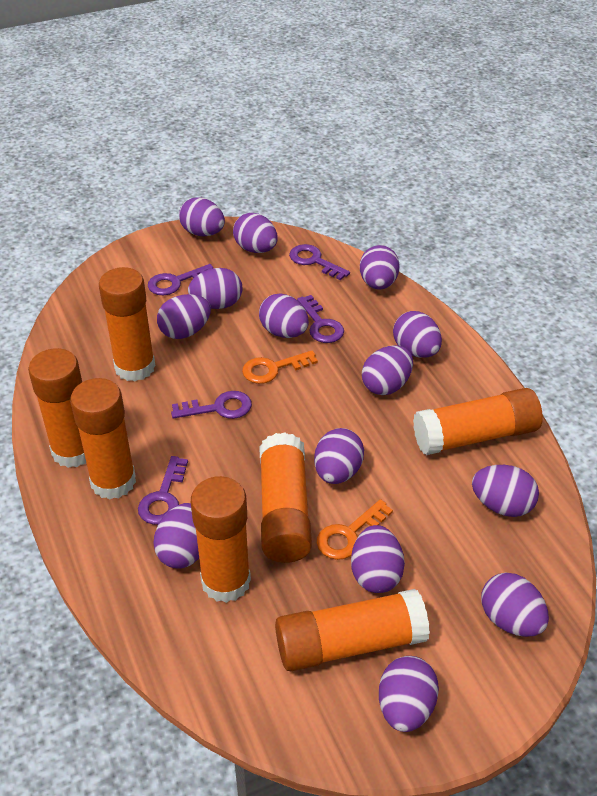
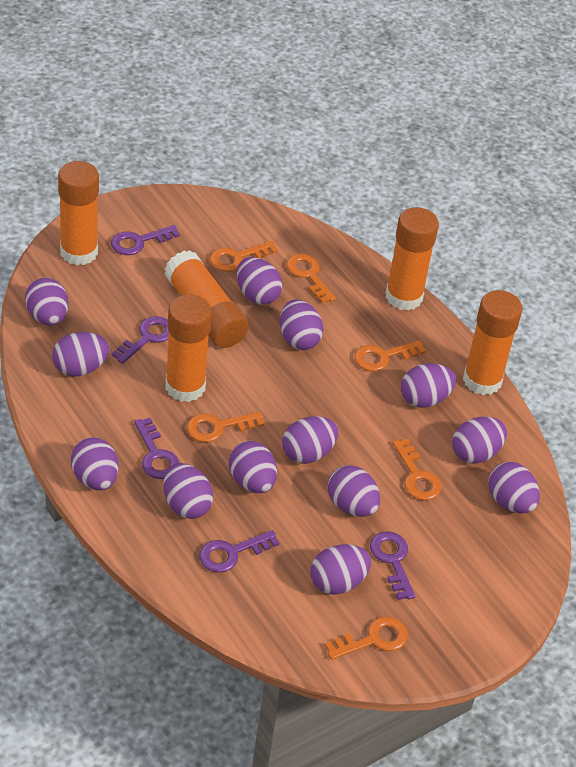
orange glue stick: [28,348,86,468] [70,378,136,499] [99,267,155,381] [191,476,251,603] [259,432,312,563] [275,589,430,671] [413,388,543,455] = 7 -> [58,161,99,265] [164,250,249,348] [165,294,212,402] [386,207,439,311] [463,290,522,395] = 5
orange key: [242,350,318,384] [317,499,393,560] = 2 -> [187,412,264,442] [210,241,278,272] [286,254,336,303] [325,617,408,660] [354,340,426,371] [393,439,442,500] = 6
purple egg: [153,503,199,569] [157,294,211,339] [179,197,225,236] [188,268,242,309] [233,213,278,253] [259,293,309,338] [314,428,364,484] [351,525,405,593] [360,245,400,290] [362,345,413,395] [379,656,439,732] [393,311,442,358] [472,465,539,517] [481,573,549,637] = 14 -> [25,278,68,326] [52,332,110,376] [71,437,119,490] [163,463,213,519] [229,441,277,493] [237,257,282,305] [280,299,323,350] [282,416,338,464] [311,544,371,595] [328,465,380,517] [401,363,456,408] [452,417,507,464] [488,462,540,513] = 13

